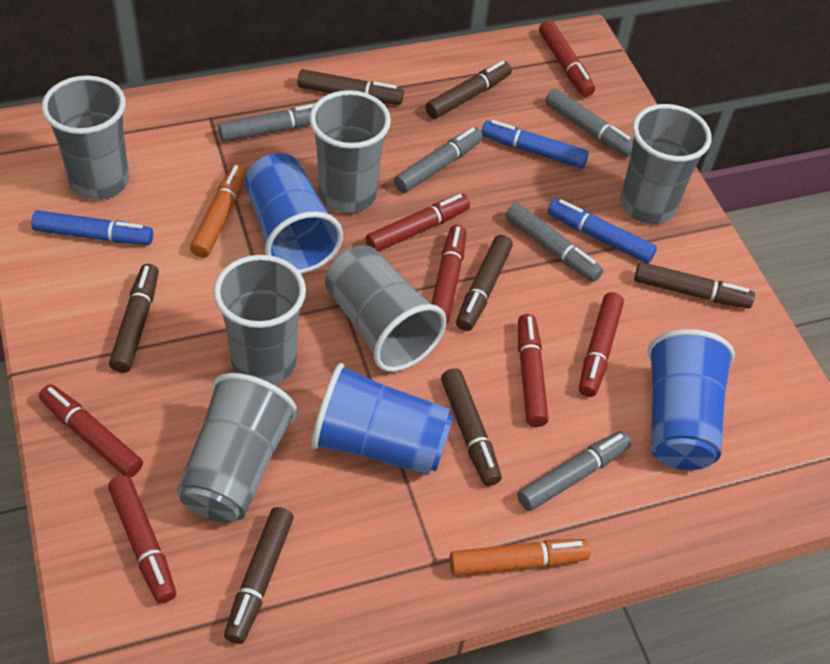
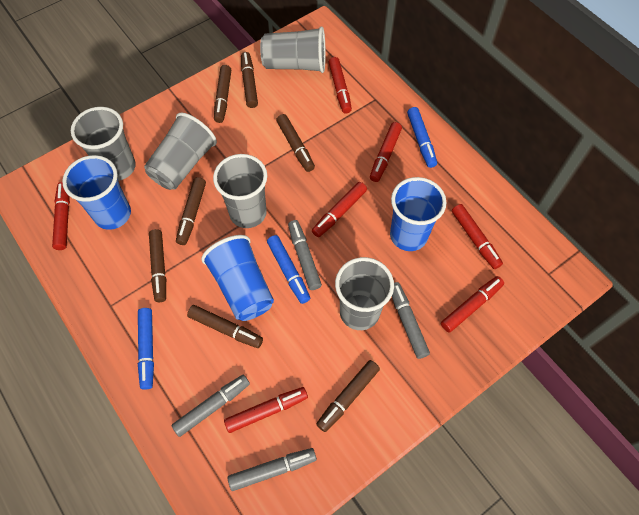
grey cup: [42,75,129,200] [177,373,298,523] [213,255,306,384] [309,90,391,213] [325,245,447,372] [620,104,712,224] = 6 -> [71,107,136,181] [144,113,217,190] [213,154,267,228] [260,26,326,73] [335,257,394,330] = 5
grey marker: [218,104,314,142] [394,127,483,193] [505,203,603,282] [517,431,631,511] [545,89,633,157] = 5 -> [171,375,250,437] [228,448,317,491] [288,220,322,290] [392,282,430,359] = 4
orange marker: [190,164,247,258] [450,539,591,576] = 2 -> none = 0

